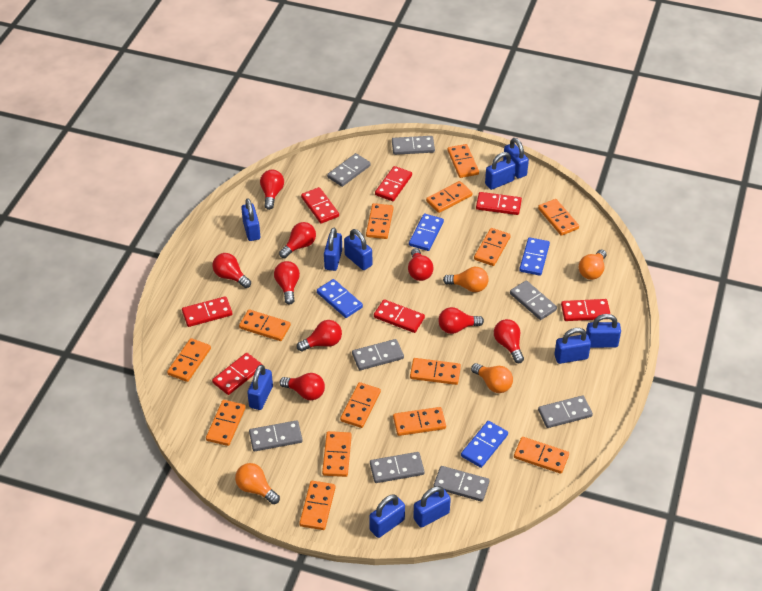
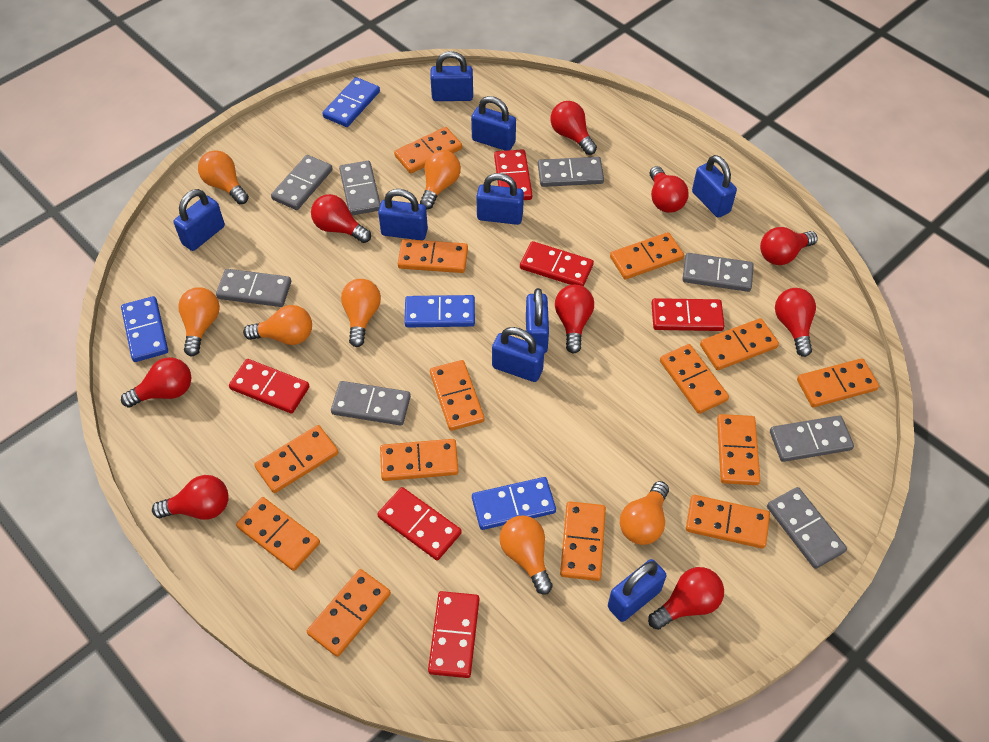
blue padlock: [241,199,260,241] [247,365,273,410] [324,228,342,271] [344,229,372,270] [369,494,405,538] [413,486,451,528] [485,152,516,190] [503,138,529,179] [554,328,591,364] [586,314,621,348] = 10 -> [174,189,225,251] [378,189,428,240] [430,51,473,101] [471,96,516,151] [476,173,524,225] [492,327,544,382] [526,288,549,353] [608,559,666,622] [692,155,737,218] = 9
orange light bulb: [235,463,280,504] [443,267,489,292] [471,363,513,393] [579,249,606,280] = 4 -> [178,287,220,356] [198,150,249,204] [243,305,312,345] [341,279,381,347] [420,150,461,209] [500,516,553,594] [620,481,669,545] = 7
red domino: [182,296,232,327] [212,353,262,395] [301,187,339,223] [374,299,425,333] [375,166,412,201] [476,192,522,215] [561,299,610,321] = 7 -> [229,359,309,413] [377,487,462,560] [428,591,479,678] [494,149,532,200] [520,241,594,287] [651,298,724,331] = 6

